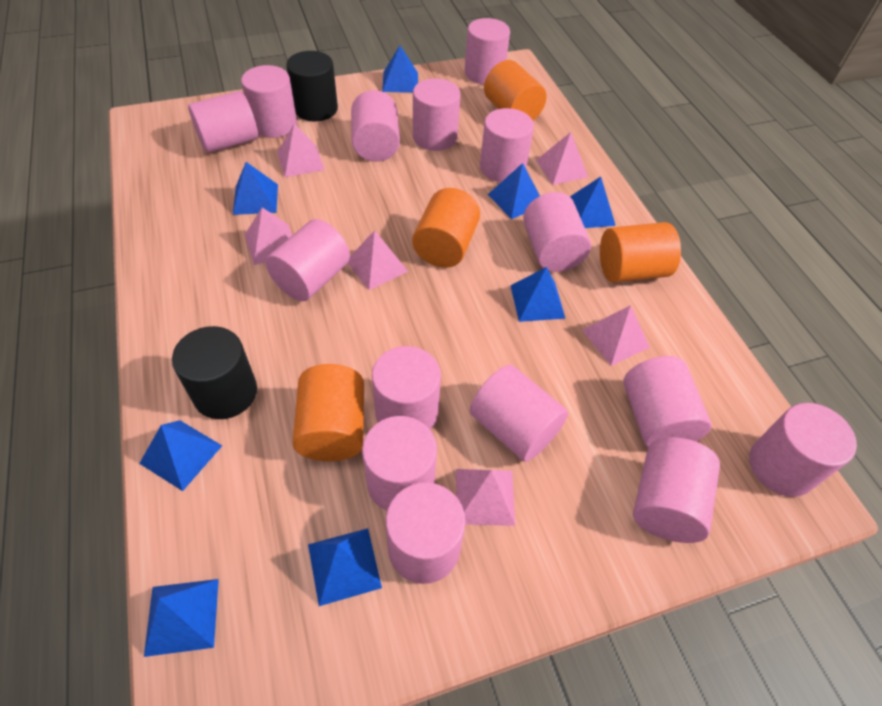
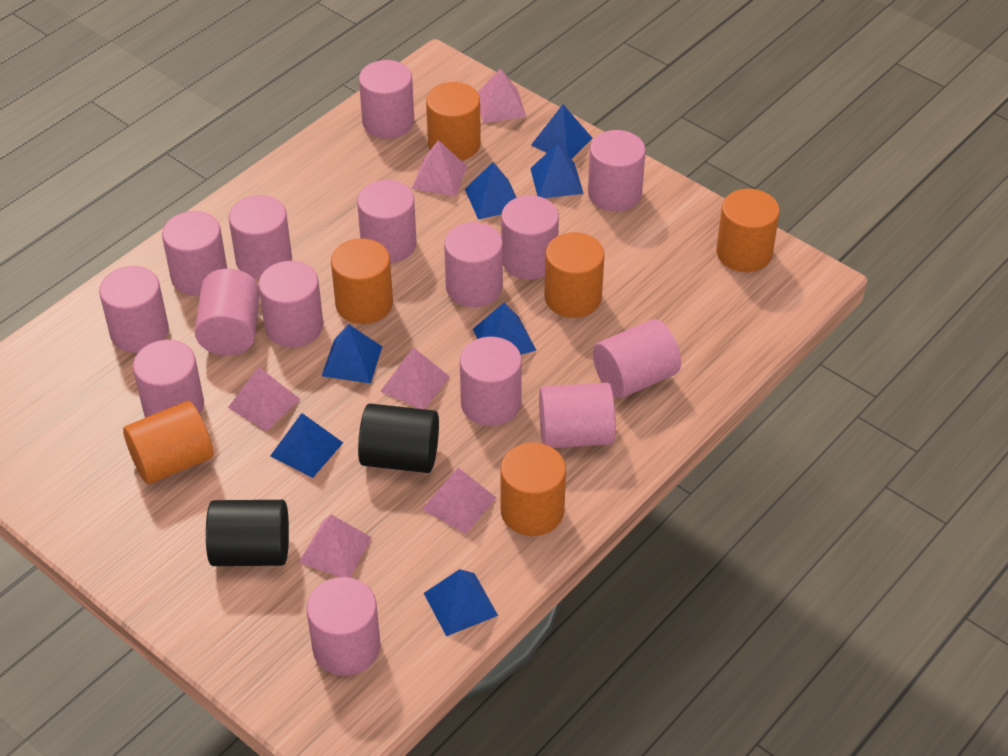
blue pyramid: [139,420,222,491] [144,579,219,657] [233,162,278,215] [308,528,382,606] [382,46,418,93] [488,163,540,219] [510,267,566,322] [570,177,616,228] = 8 -> [270,413,343,478] [322,324,383,384] [424,569,498,636] [465,162,517,219] [473,302,536,355] [530,144,584,198] [531,105,592,159] = 7
orange cylinder: [292,364,364,461] [412,188,480,268] [484,60,547,120] [600,222,681,283] = 4 -> [123,401,213,484] [331,238,393,324] [426,82,481,161] [500,443,566,536] [544,232,604,318] [716,189,780,272] = 6

